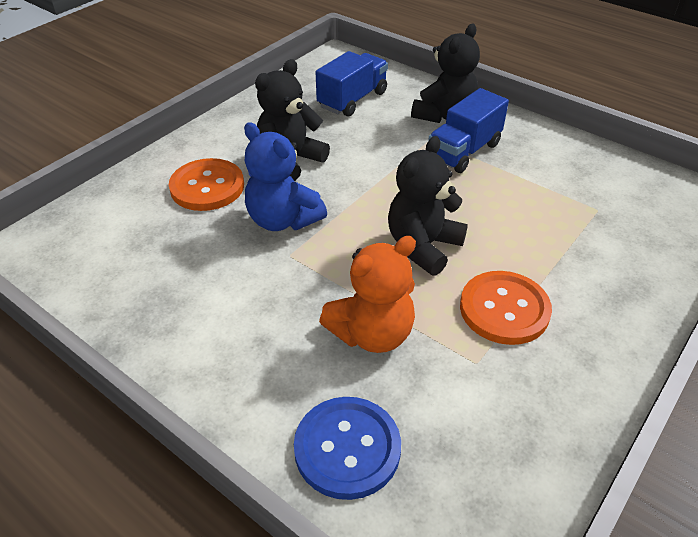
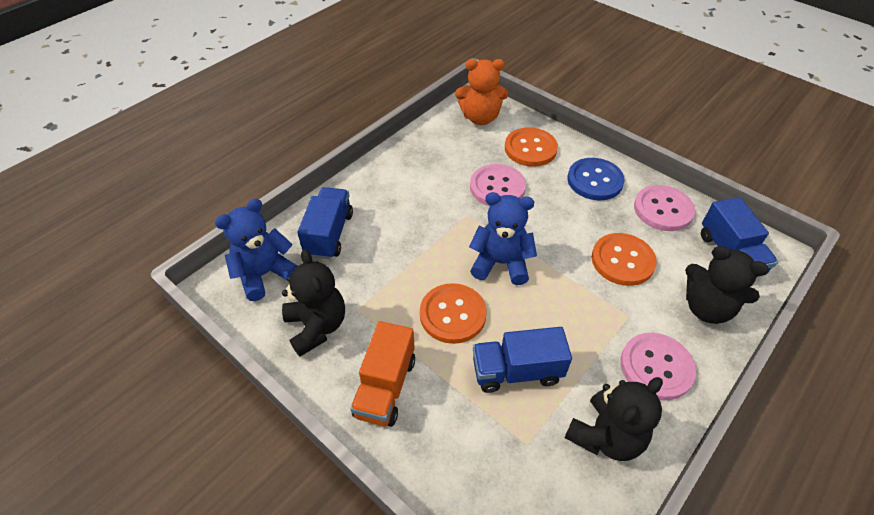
blue teddy bear: [244,122,327,231] = 1 -> [215,199,298,301] [469,192,537,285] = 2
blue truck: [316,51,388,117] [428,88,509,173] = 2 -> [297,187,353,259] [473,327,572,393] [701,197,778,277] = 3
orange button: [169,158,244,211] [460,271,552,345] = 2 -> [420,283,487,344] [505,127,558,167] [592,233,657,286] = 3
orange truck: none = 0 -> [350,321,415,427] = 1
pink button: none = 0 -> [470,164,526,206] [621,333,696,400] [634,185,695,231] = 3

